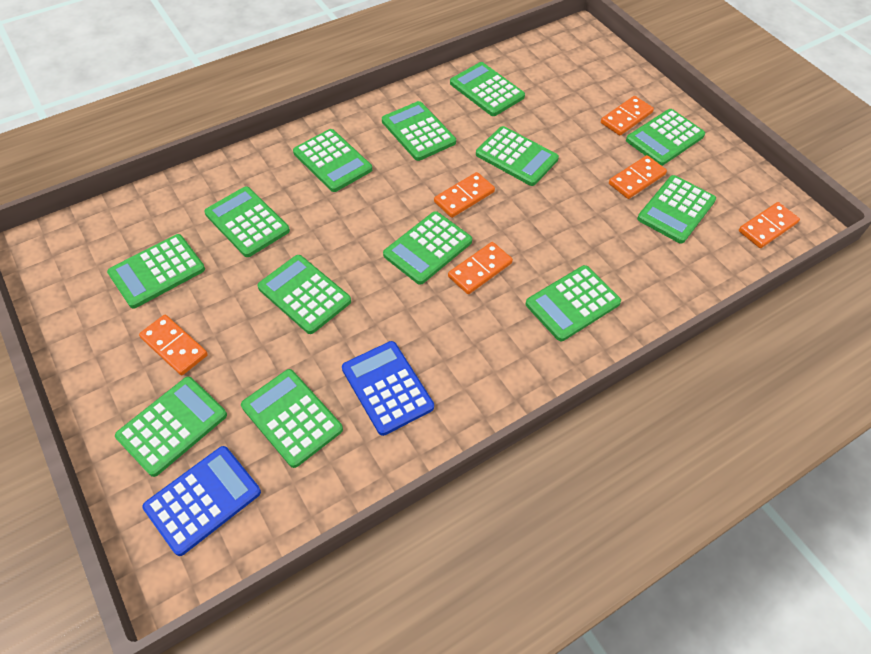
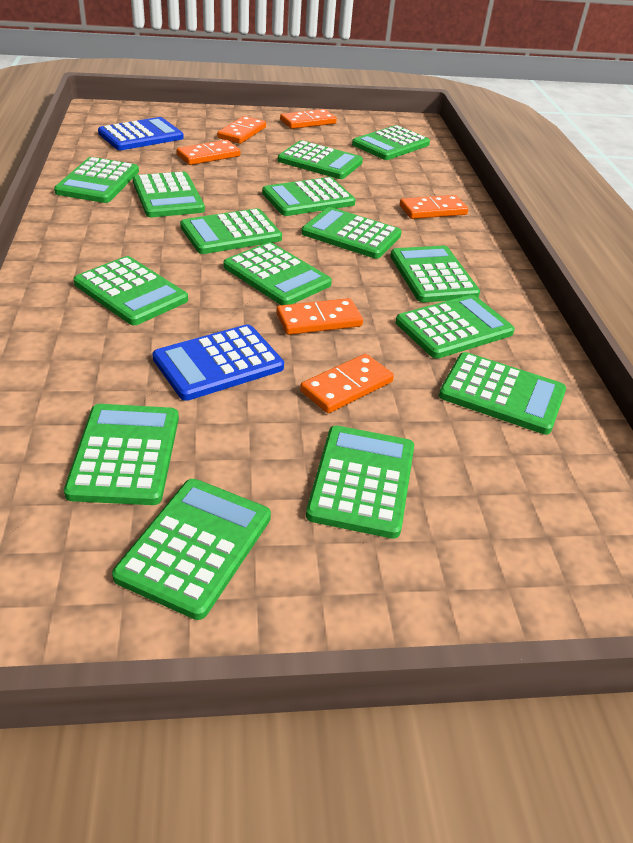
green calculator: [107,234,205,308] [115,377,227,477] [204,186,290,257] [241,369,343,468] [257,255,351,334] [293,129,372,192] [382,101,456,161] [383,211,472,285] [450,62,525,116] [476,126,559,186] [526,265,621,341] [626,109,705,166] [637,175,716,244] = 13 -> [54,157,139,203] [64,404,179,505] [74,256,188,325] [112,479,271,620] [133,172,205,217] [180,208,282,254] [224,242,332,305] [262,177,355,216] [278,140,363,179] [301,207,402,259] [306,426,414,539] [352,125,430,160] [390,245,480,303] [396,295,515,359] [439,352,566,435] = 15

